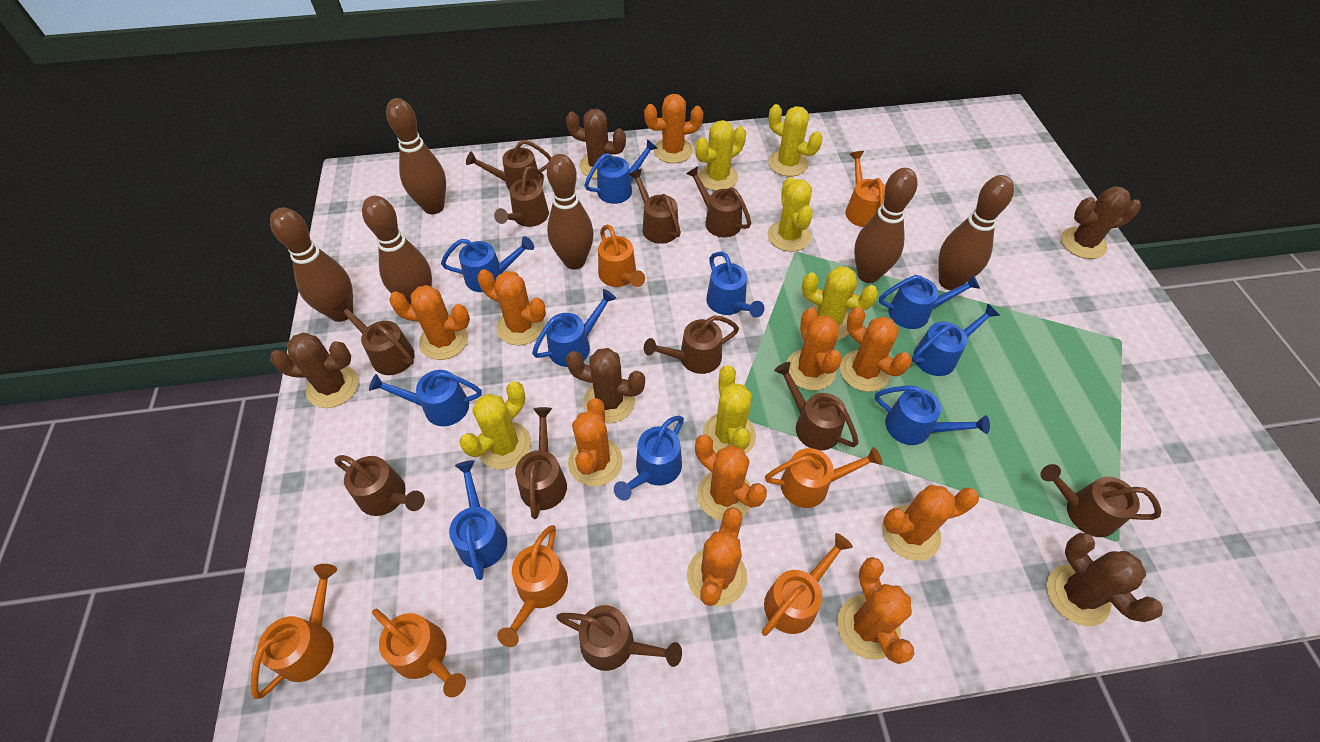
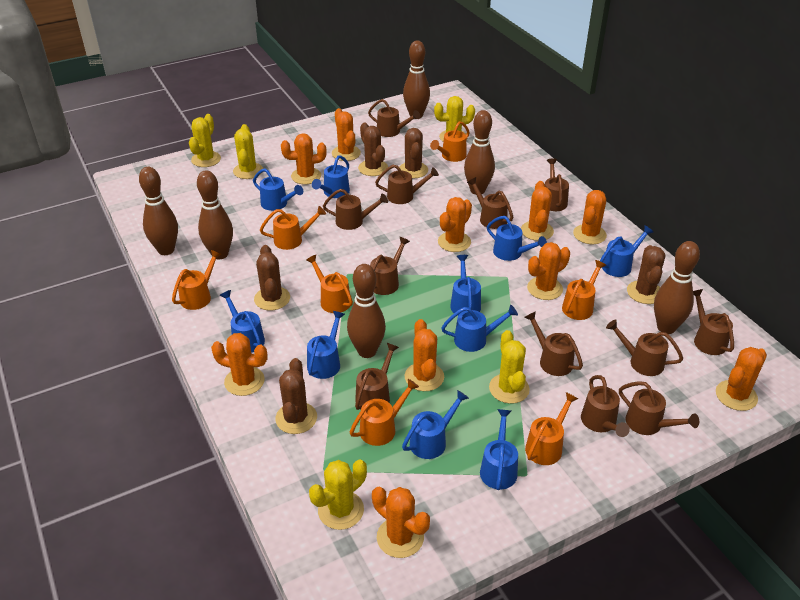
brown watering can: [333,299,415,375] [335,455,425,516] [466,140,552,190] [494,166,549,227] [515,407,567,519] [556,605,682,671] [629,169,681,244] [644,315,739,374] [686,166,751,237] [774,362,858,450] [1040,464,1161,537] = 11 -> [323,189,388,230] [355,343,399,410] [368,99,420,137] [370,237,410,295] [375,165,439,204] [467,177,513,229] [525,311,583,376] [545,158,569,211] [581,375,630,437] [606,319,683,376] [619,381,699,435] [693,289,734,355] = 12
yellow cactus: [459,381,531,469] [695,120,746,191] [703,365,756,454] [768,104,822,176] [768,177,813,252] [802,266,878,340] = 6 -> [189,114,221,167] [233,124,263,179] [309,459,367,530] [434,96,475,141] [489,330,530,404] = 5

